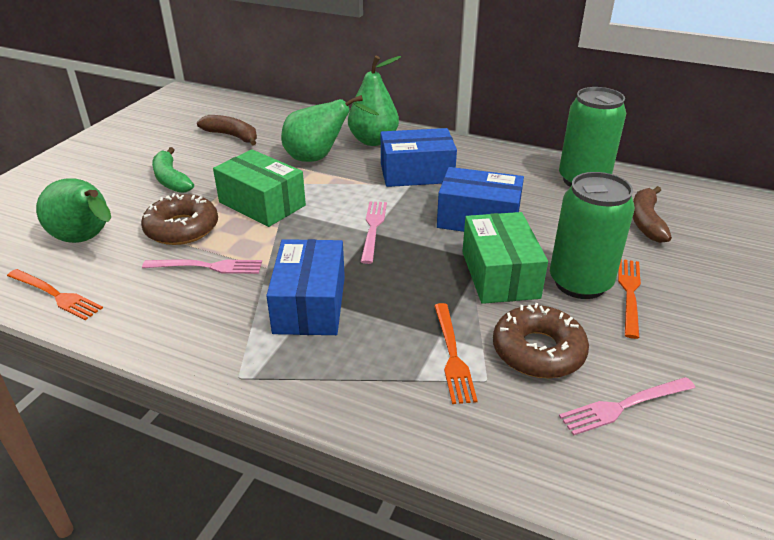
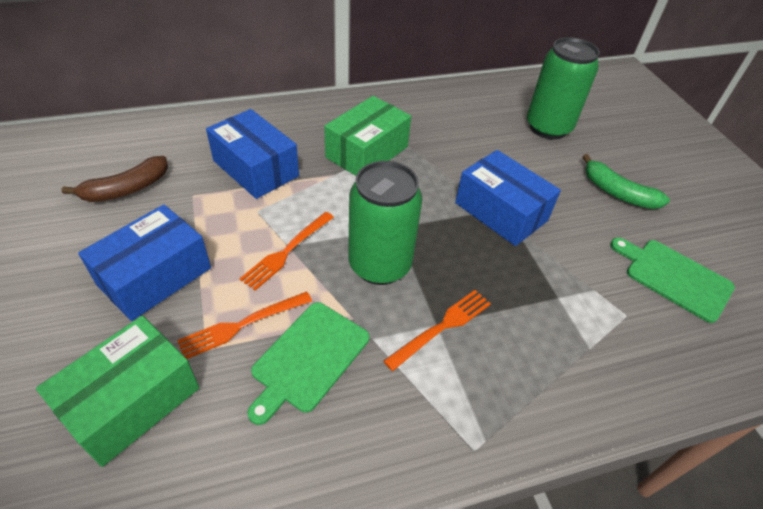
brown banana: [197,115,257,146] [633,186,672,243] = 2 -> [61,156,168,202] = 1
brown donut: [141,193,218,245] [493,303,589,378] = 2 -> none = 0
green cutting board: none = 0 -> [247,302,370,425] [610,238,735,323] = 2
green pear: [36,178,111,243] [281,95,379,162] [348,56,401,146] = 3 -> none = 0
pink fork: [142,259,262,274] [361,201,387,264] [559,377,695,436] = 3 -> none = 0

